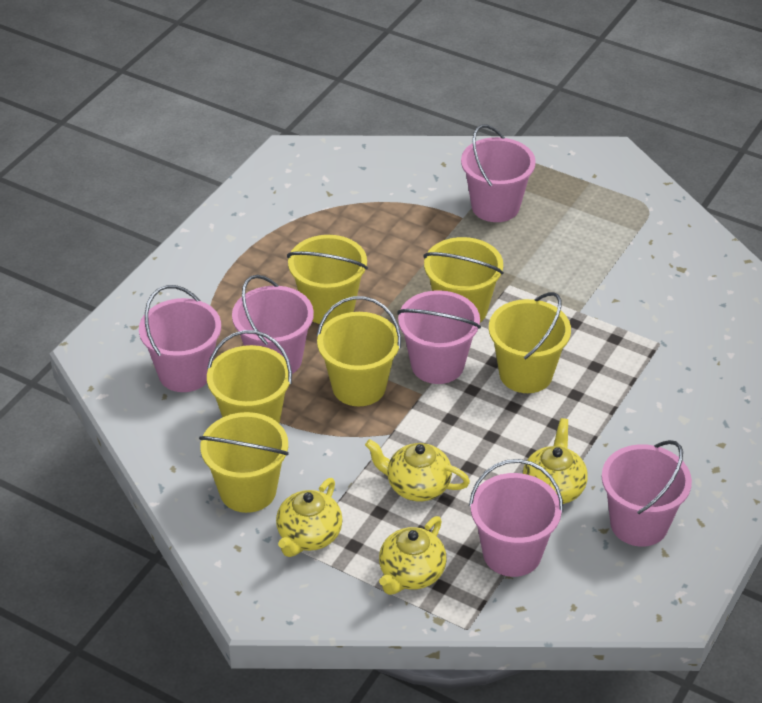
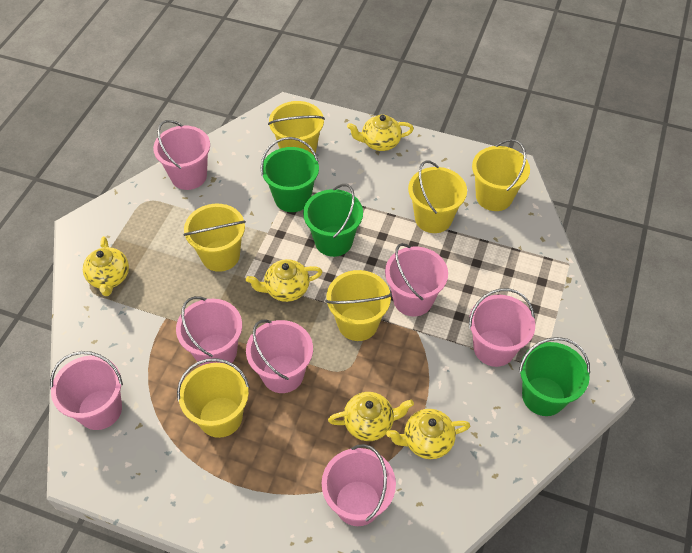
green bucket: none = 0 -> [261,137,319,212] [303,184,363,257] [519,337,590,416] = 3
pink bucket: [139,285,221,392] [232,275,314,374] [397,290,481,384] [461,124,536,222] [469,459,563,577] [602,440,692,547] = 6 -> [50,351,123,430] [153,120,210,190] [176,296,242,366] [246,319,313,393] [322,444,396,526] [385,243,448,316] [469,288,535,367] = 7
yellow teapot: [276,478,343,557] [365,439,470,501] [379,516,447,595] [523,418,588,504] = 4 -> [83,236,129,296] [246,259,322,302] [328,392,414,441] [347,115,414,151] [386,409,470,459] = 5

